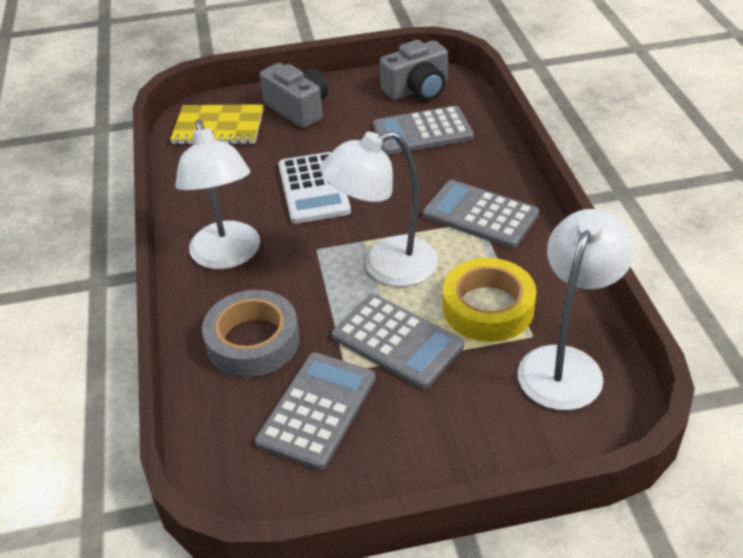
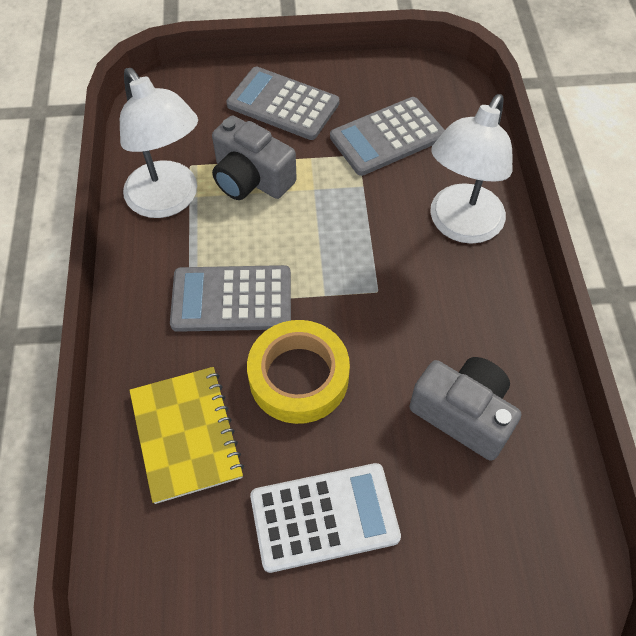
grey calculator: [255,352,376,470] [332,294,464,389] [373,106,474,155] [423,180,539,248] = 4 -> [170,265,291,332] [226,67,340,140] [330,97,445,176] = 3
grey tape: [202,290,300,377] = 1 -> none = 0
white lamp: [175,119,260,269] [320,131,438,286] [518,209,634,410] = 3 -> [120,68,198,218] [430,94,512,244] = 2

